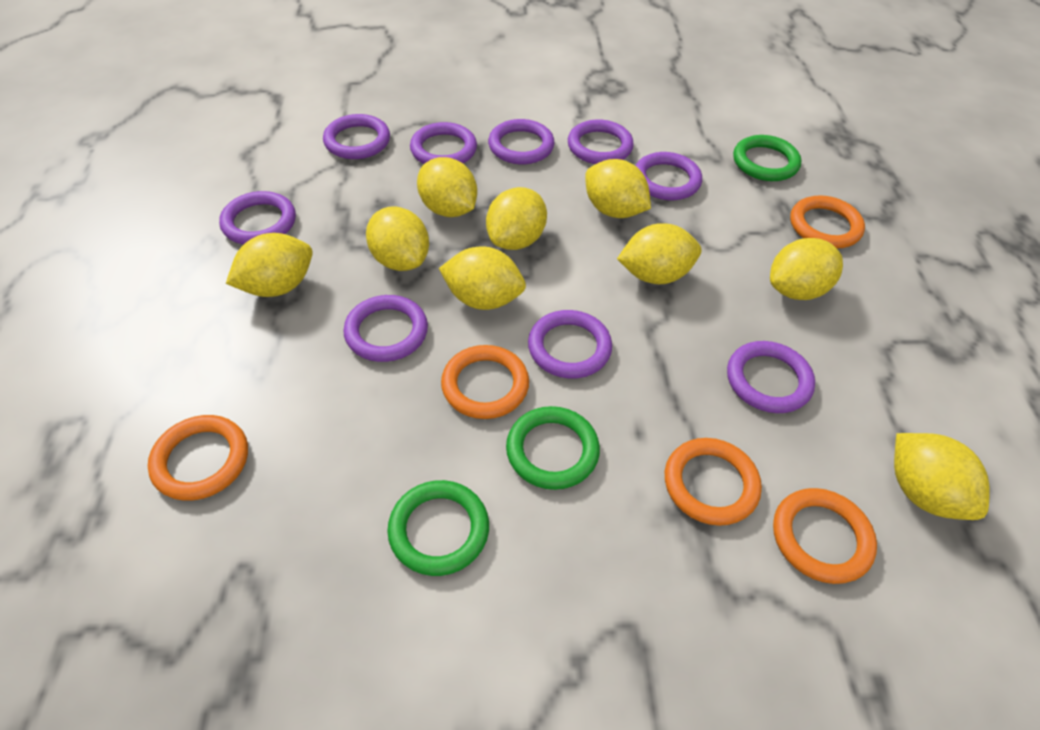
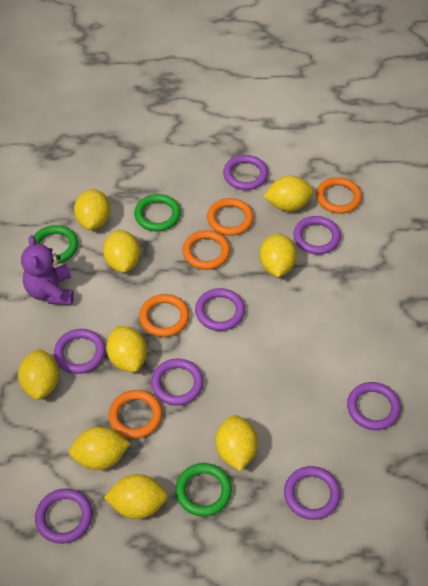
purple ring: [219,191,296,245] [323,114,390,159] [343,295,428,362] [410,122,477,164] [488,119,554,164] [528,310,612,379] [568,119,634,164] [635,152,702,200] [727,341,815,413] = 9 -> [35,489,92,544] [54,329,105,374] [151,359,204,405] [195,288,245,331] [223,155,268,190] [284,466,341,520] [293,216,341,255] [347,382,401,430] = 8
purple teddy bear: none = 0 -> [21,235,74,305] = 1

